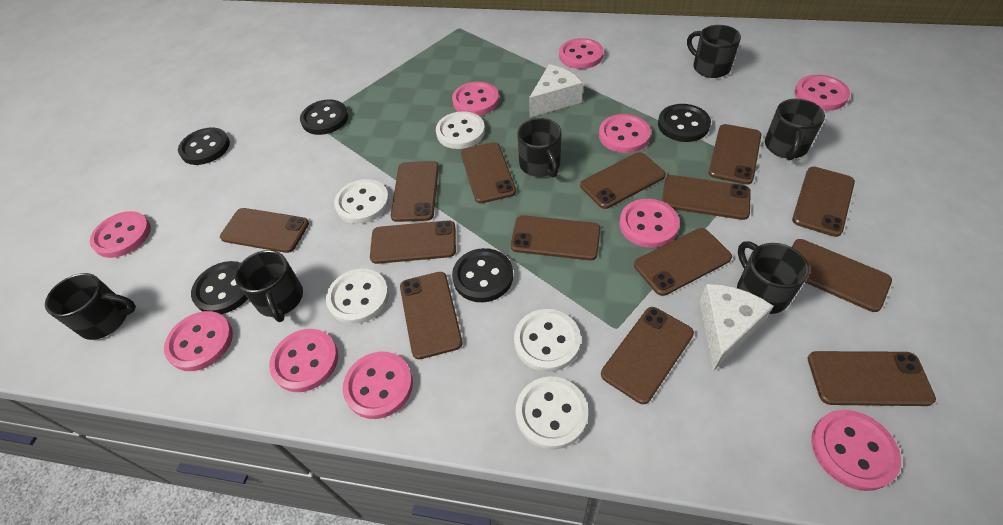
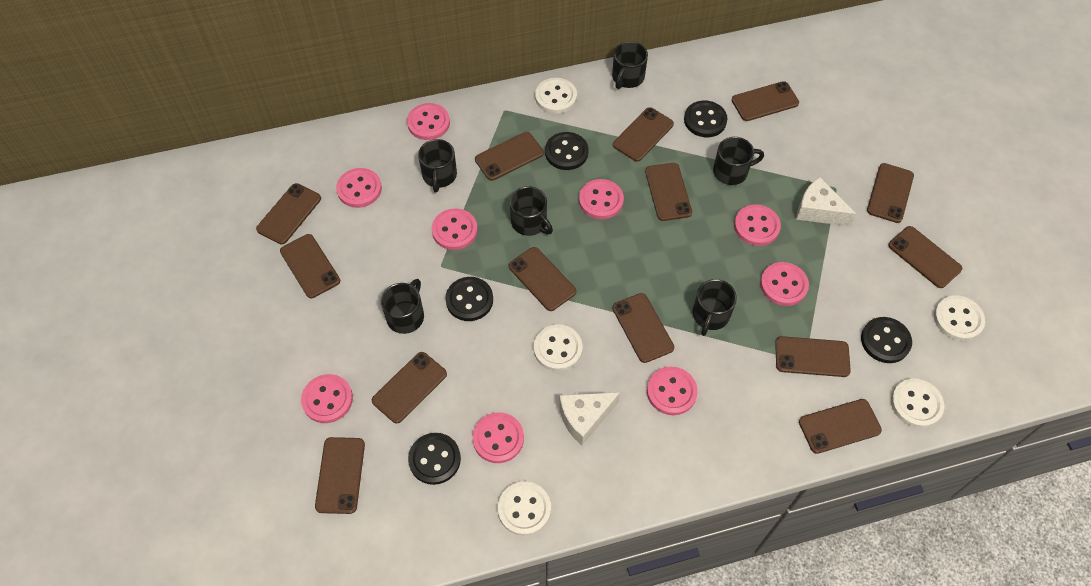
pink button: [90,211,151,258] [164,311,233,371] [269,329,338,392] [343,352,413,419] [452,82,499,116] [559,38,603,69] [599,114,651,153] [619,199,680,248] [795,75,850,111] [811,410,901,491] = 10 -> [301,374,353,423] [336,168,382,208] [407,103,450,140] [432,208,478,250] [472,412,524,463] [579,179,624,219] [647,367,698,415] [734,204,781,246] [760,262,809,306] = 9

